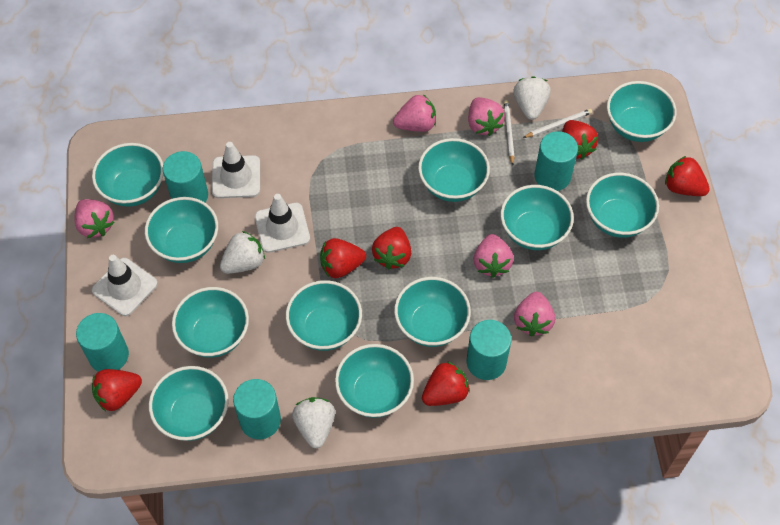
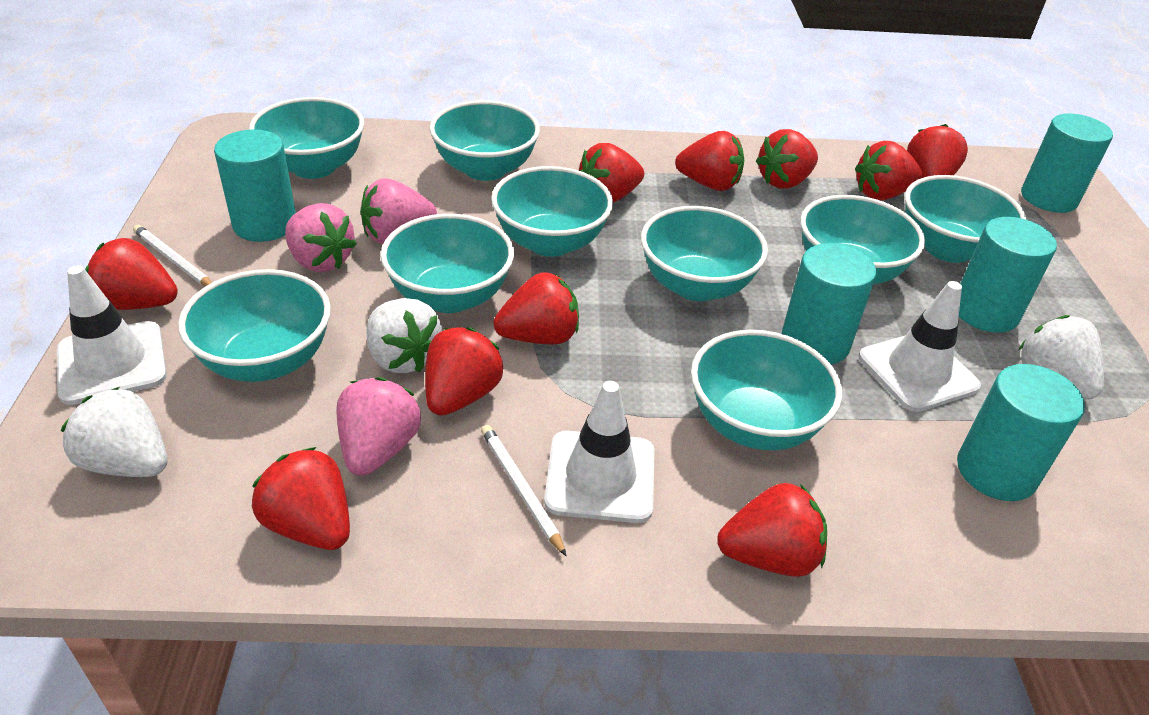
pink strawberry: [74,199,115,238] [393,94,436,132] [468,97,505,136] [473,234,514,278] [514,292,555,337] = 5 -> [285,203,357,272] [336,377,421,476] [360,178,437,244] = 3
red strawberry: [92,369,142,411] [320,238,366,278] [372,227,411,269] [422,361,470,406] [562,120,598,159] [665,156,710,196] = 6 -> [85,238,178,310] [252,447,350,550] [425,327,503,416] [493,273,579,345] [579,143,644,203] [675,131,744,191] [717,483,827,577] [756,129,818,189] [855,141,922,201] [907,124,968,178] = 10
turquoise bowl: [92,143,164,207] [145,197,218,263] [149,366,229,441] [172,287,249,358] [286,280,362,351] [335,344,414,418] [394,277,471,347] [418,138,490,202] [501,185,574,250] [586,173,659,238] [607,81,676,142] = 11 -> [178,269,331,382] [249,97,364,179] [380,214,514,313] [429,100,540,181] [491,166,613,257] [641,206,768,301] [691,330,842,450] [800,195,925,284] [905,175,1026,263] = 9

